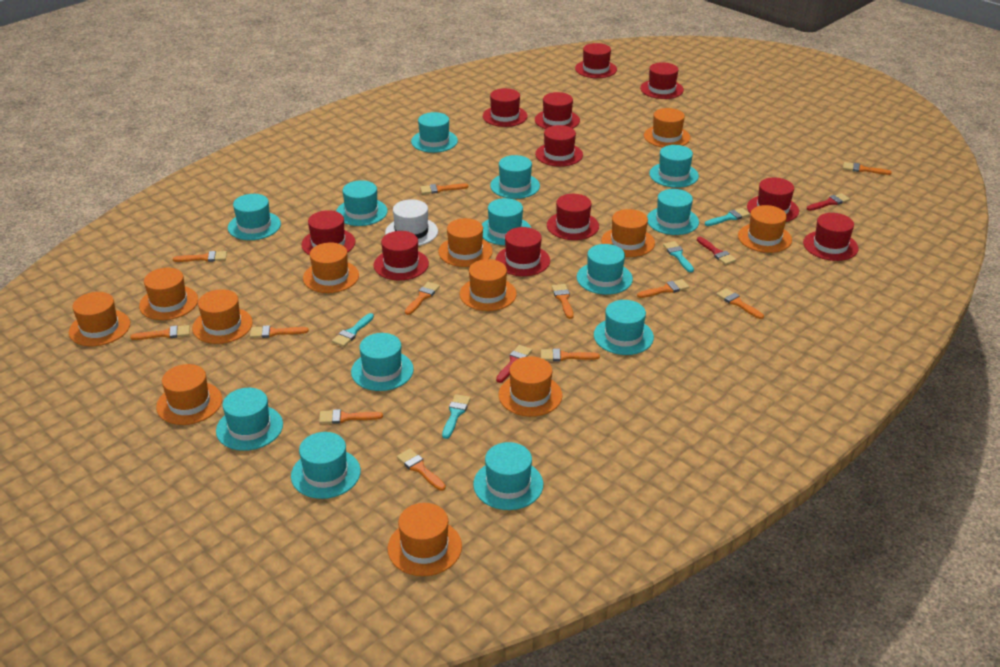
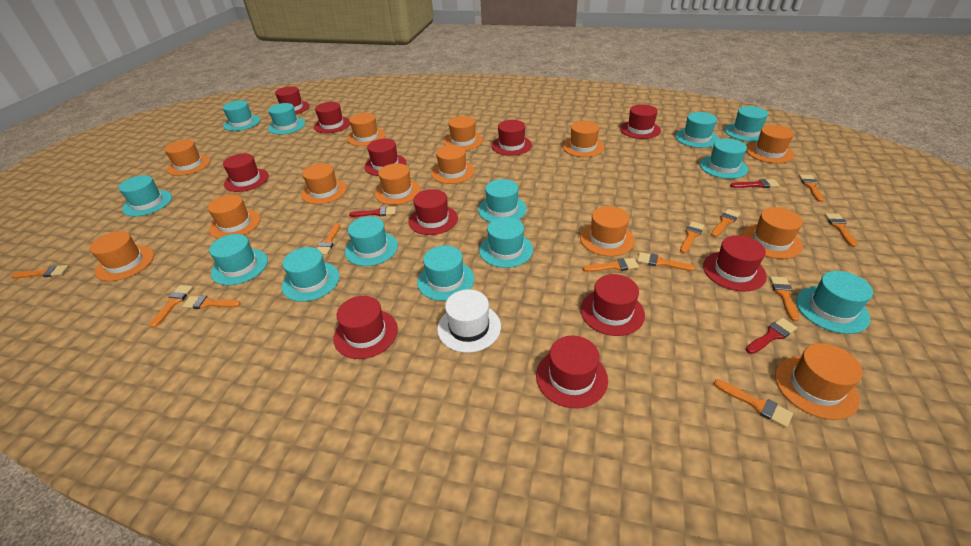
orange hat: [69,292,130,346] [139,268,198,320] [156,364,222,425] [192,289,253,344] [303,242,359,293] [388,503,462,576] [438,218,493,267] [460,259,517,311] [498,356,562,417] [601,209,655,257] [644,108,691,148] [738,205,792,253] = 12 -> [89,231,154,281] [164,140,211,176] [208,194,260,239] [301,163,347,204] [347,113,386,146] [375,163,420,205] [431,145,475,184] [444,116,483,151] [562,121,604,157] [580,206,635,256] [742,207,803,259] [746,125,794,163] [775,343,863,420] = 13
turquoise brush: [332,313,374,347] [442,394,471,439] [663,241,694,272] [705,208,750,226] = 4 -> none = 0

